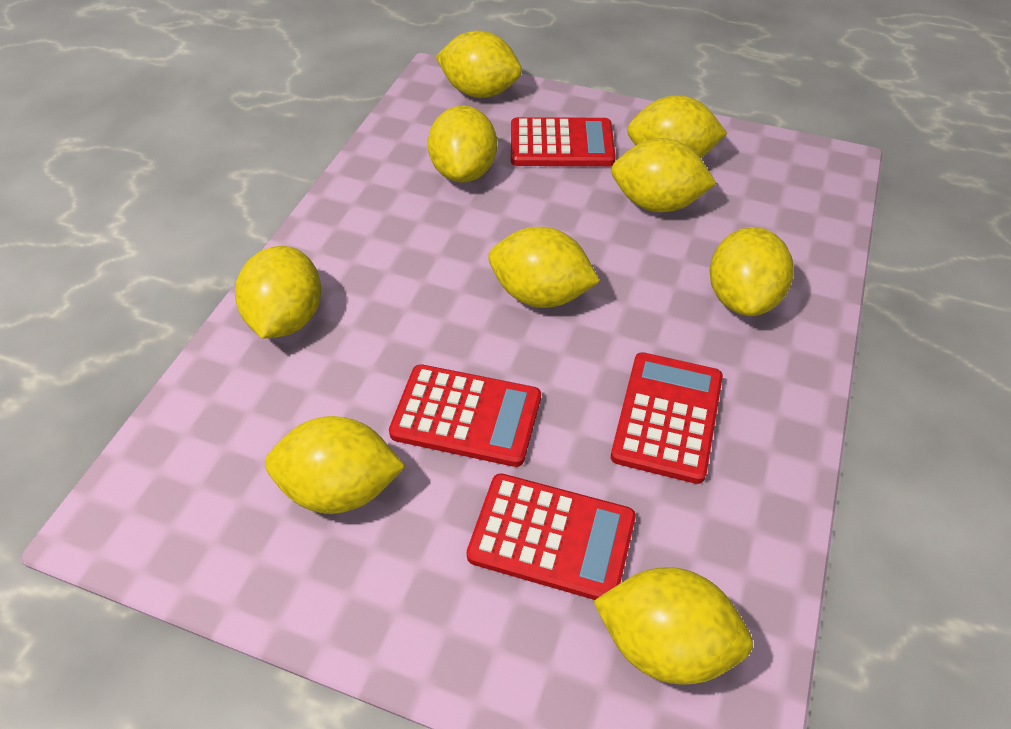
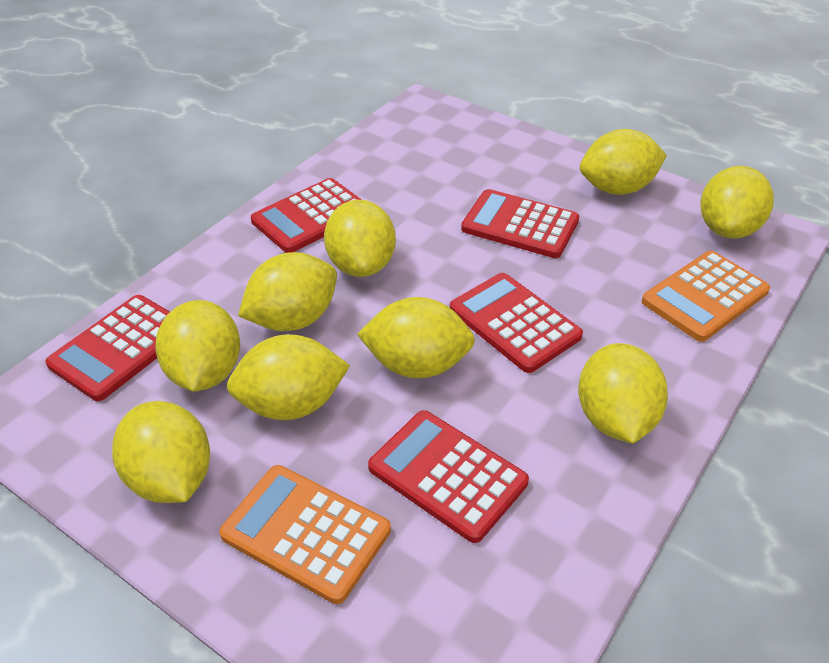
orange calculator: none = 0 -> [219,465,391,604] [642,251,770,342] = 2
red calculator: [389,364,541,467] [467,473,636,600] [511,117,616,166] [611,352,723,484] = 4 -> [45,295,170,401] [251,178,362,253] [368,410,529,543] [450,273,583,373] [461,189,579,258] = 5

